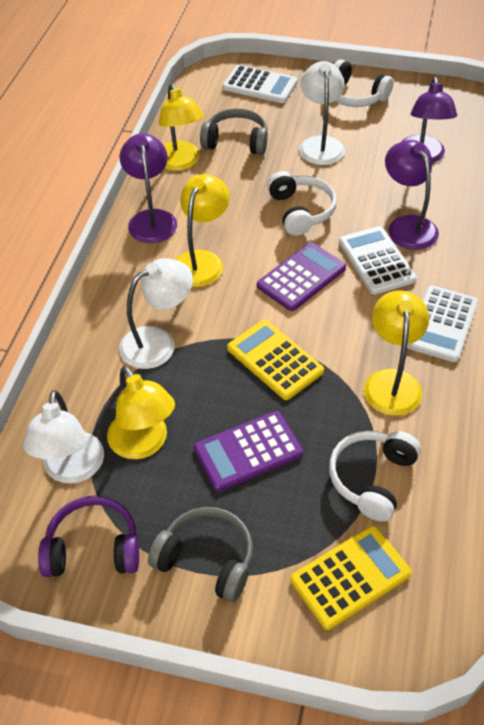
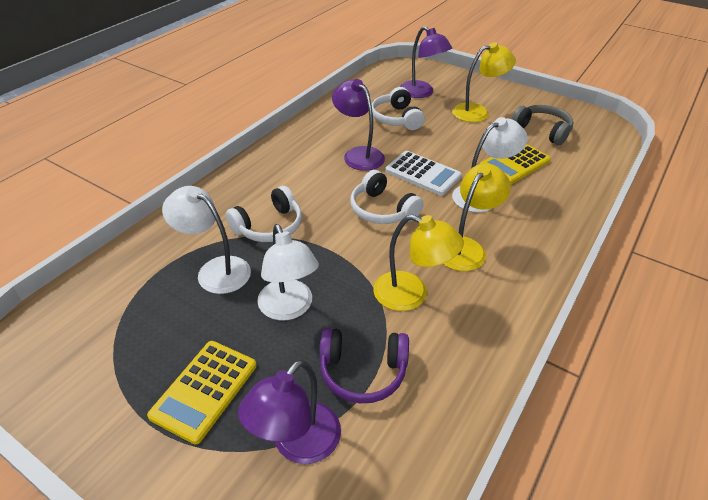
grey headphones: [148,507,253,602] [200,108,268,155] = 2 -> [512,105,574,145] = 1
purple calculator: [194,411,303,492] [257,242,346,311] = 2 -> none = 0
white calculator: [223,65,298,103] [339,226,417,294] [407,285,478,362] = 3 -> [385,151,462,196] = 1
yellow lamp: [107,366,175,459] [159,83,204,171] [176,174,230,287] [364,290,429,416] = 4 -> [373,215,464,311] [443,163,511,271] [452,42,516,122] = 3

